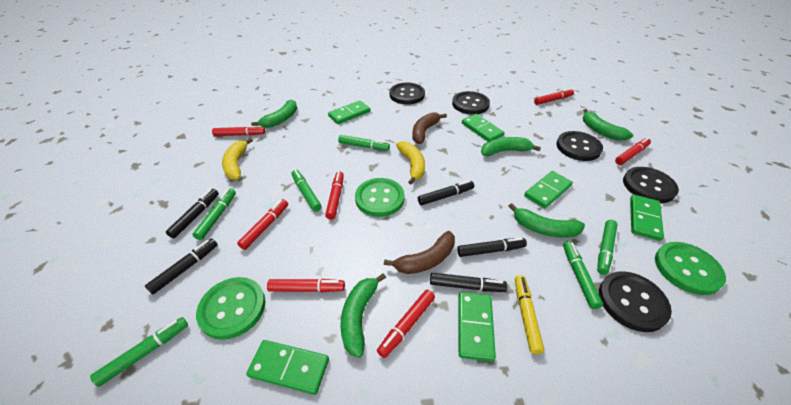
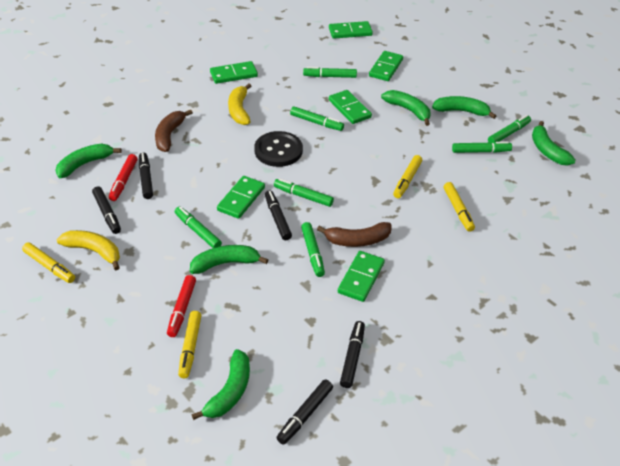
black button: [390,83,425,104] [452,91,490,115] [556,131,603,161] [599,271,672,332] [623,167,679,203] = 5 -> [254,131,303,167] = 1
green banana: [251,100,297,128] [340,273,386,358] [481,137,541,156] [508,203,585,238] [583,109,633,141] = 5 -> [55,144,122,178] [190,245,268,274] [191,349,250,420] [381,90,431,126] [432,96,496,119] [532,121,576,166] = 6
green button: [196,277,266,340] [355,178,405,217] [655,242,726,295] = 3 -> none = 0
green marker: [90,317,188,387] [192,188,236,240] [292,170,322,212] [338,135,390,151] [563,241,603,309] [597,220,618,275] = 6 -> [175,207,222,248] [274,178,334,207] [290,106,344,131] [301,222,325,277] [303,67,357,78] [452,141,512,153] [488,115,531,143] = 7
red marker: [212,126,265,136] [237,199,288,250] [267,279,345,293] [325,171,344,220] [377,290,435,358] [534,88,574,105] [615,138,651,165] = 7 -> [109,154,138,201] [167,275,196,337] = 2
yellow marker: [515,275,544,354] = 1 -> [22,242,75,283] [178,311,202,378] [393,155,422,198] [444,182,475,232] = 4

